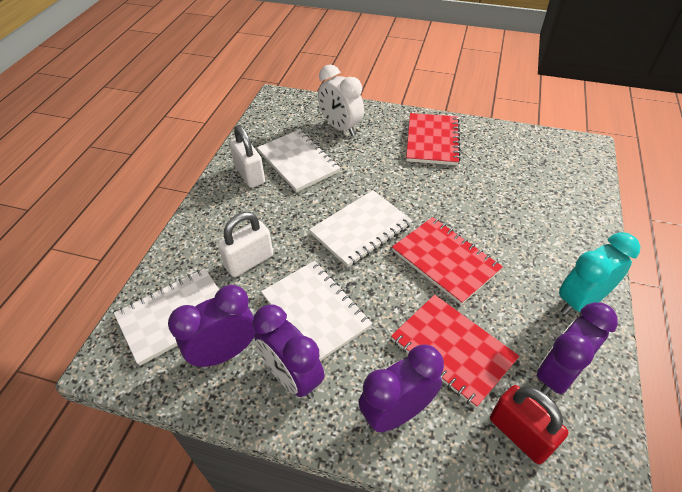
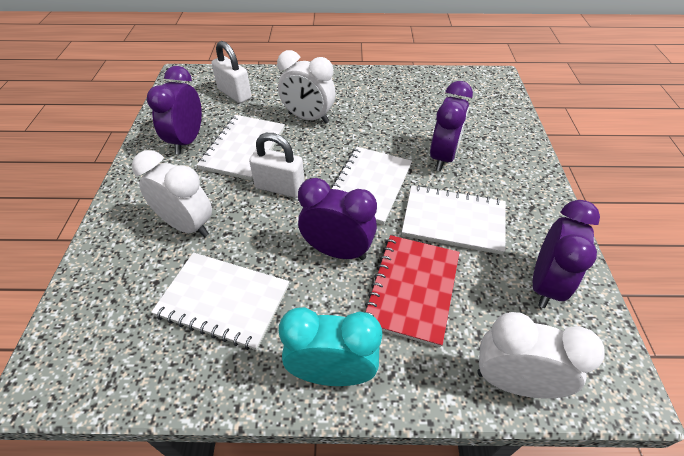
red notebook: [391,295,519,408] [392,217,503,305] [406,113,461,165] = 3 -> [365,235,459,347] = 1
red padlock: [490,385,569,464] = 1 -> none = 0
white clock: [318,65,364,136] = 1 -> [132,150,212,237] [277,50,336,123] [477,312,605,399] = 3

